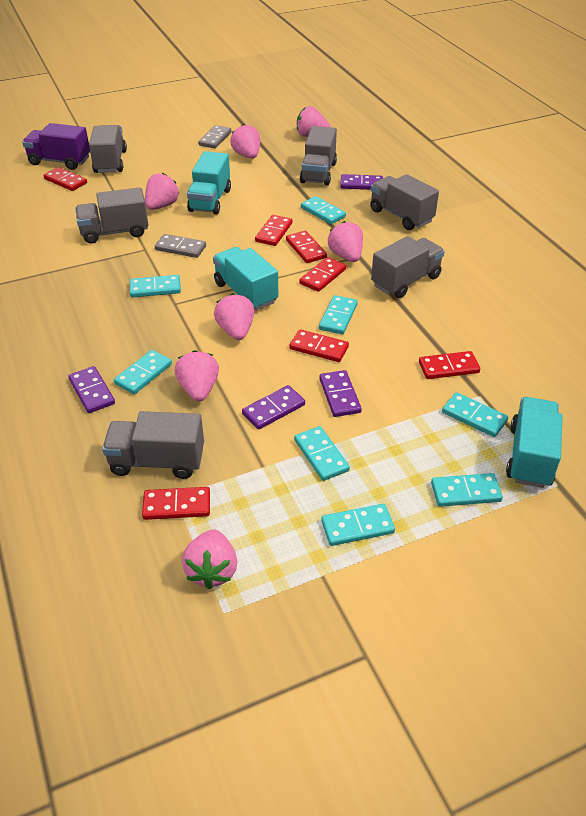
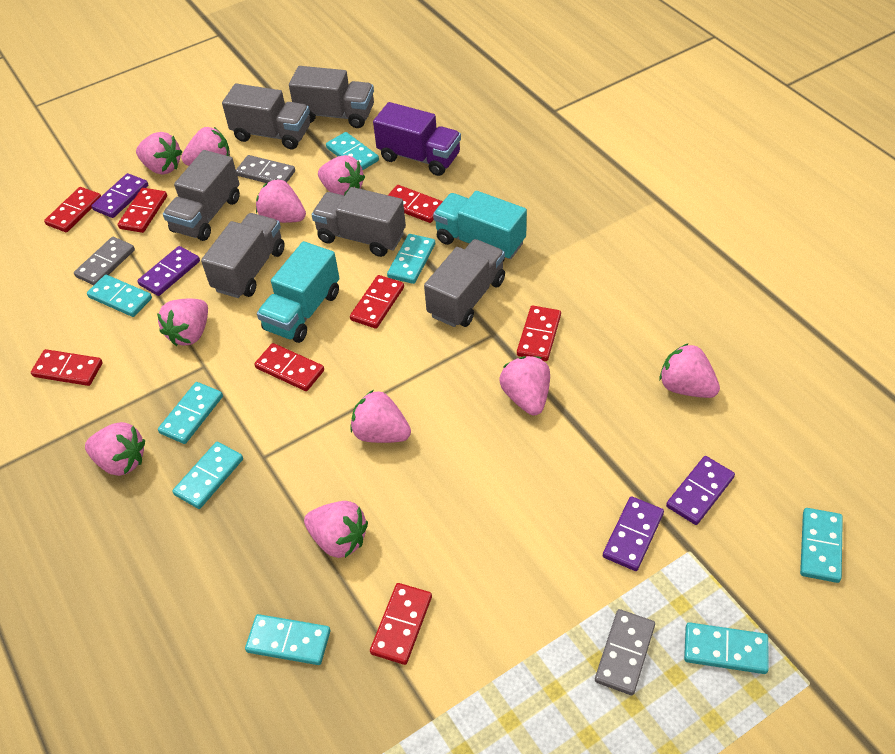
grey domino: [155,234,206,258] [198,125,231,148] = 2 -> [74,237,135,285] [236,155,295,183] [595,609,655,695] = 3
pink strawberry: [145,173,180,210] [175,350,219,401] [182,529,237,589] [214,293,255,340] [230,124,260,158] [297,106,331,137] [328,221,363,262] = 7 -> [85,422,145,476] [136,132,182,175] [157,299,208,346] [181,127,230,166] [256,179,306,223] [304,501,368,558] [318,155,365,196] [350,390,411,443] [499,356,550,415] [660,343,720,398] = 10
red domino: [43,167,87,191] [142,487,210,520] [255,215,292,246] [286,231,327,263] [290,329,349,362] [299,257,346,292] [419,351,480,379] = 7 -> [31,349,103,386] [44,187,101,232] [118,188,167,233] [254,343,324,391] [350,275,404,329] [370,583,432,665] [388,185,443,223] [517,305,561,361] = 8
turquoise truck: [187,151,231,215] [213,247,278,311] [506,397,563,488] = 3 -> [257,241,339,343] [433,191,527,261] = 2

